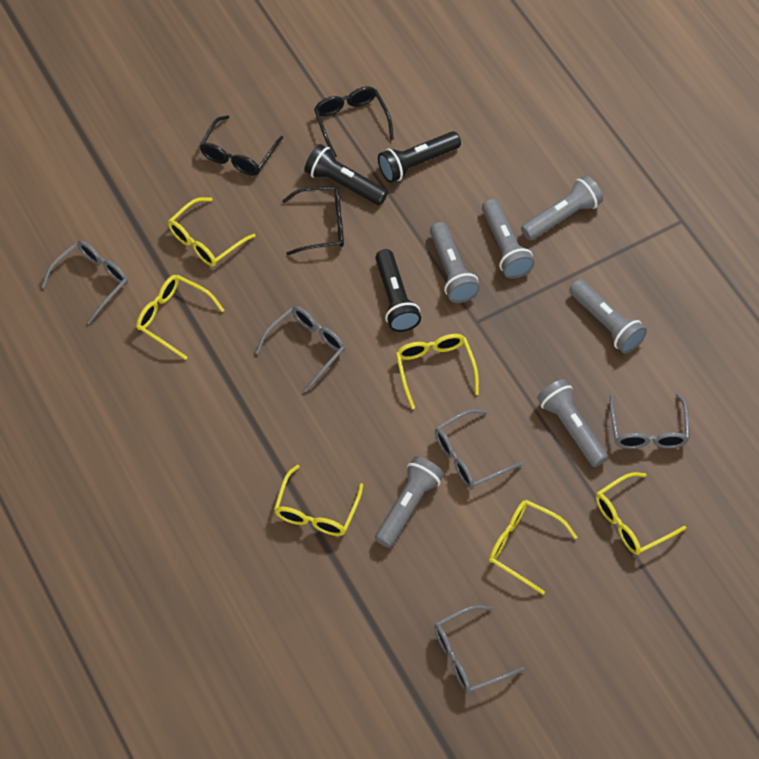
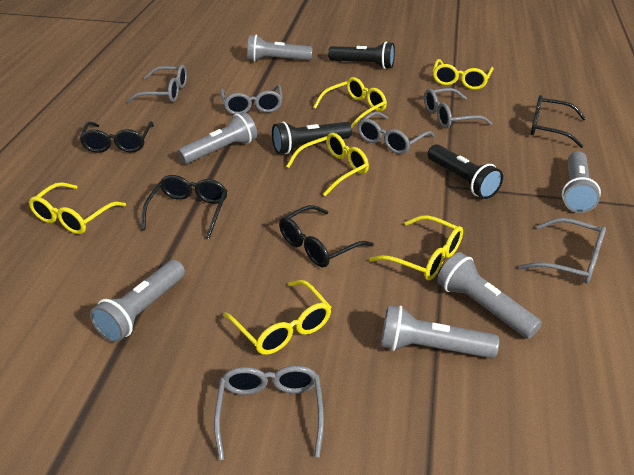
black glasses: [200,115,283,176] [282,186,344,256] [314,87,394,157] = 3 -> [79,121,154,153] [141,175,227,239] [279,205,374,268] [531,95,586,148] = 4
grey glasses: [41,240,128,324] [255,306,345,393] [434,605,525,693] [435,409,523,489] [610,393,690,449] = 5 -> [127,65,187,103] [214,366,324,460] [220,84,283,115] [357,111,434,154] [424,88,492,128] [519,218,606,284] = 6

